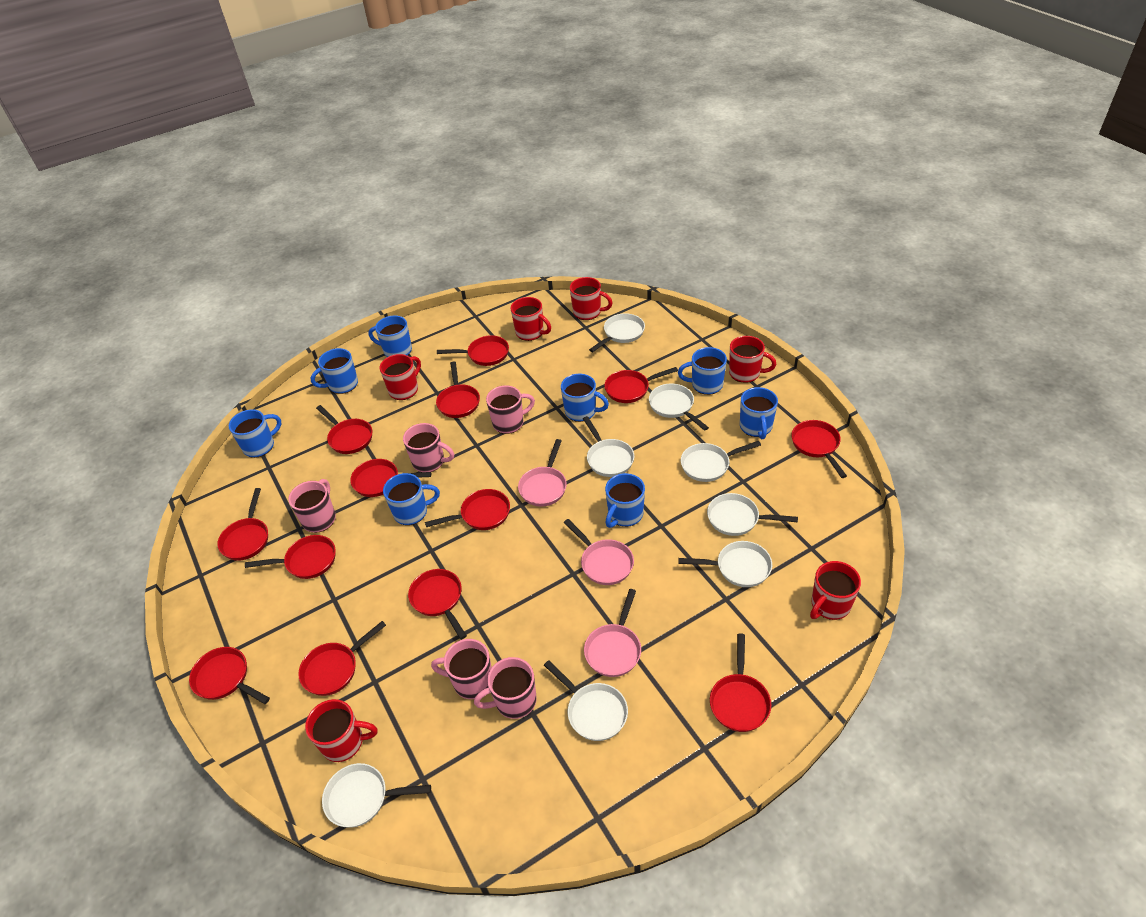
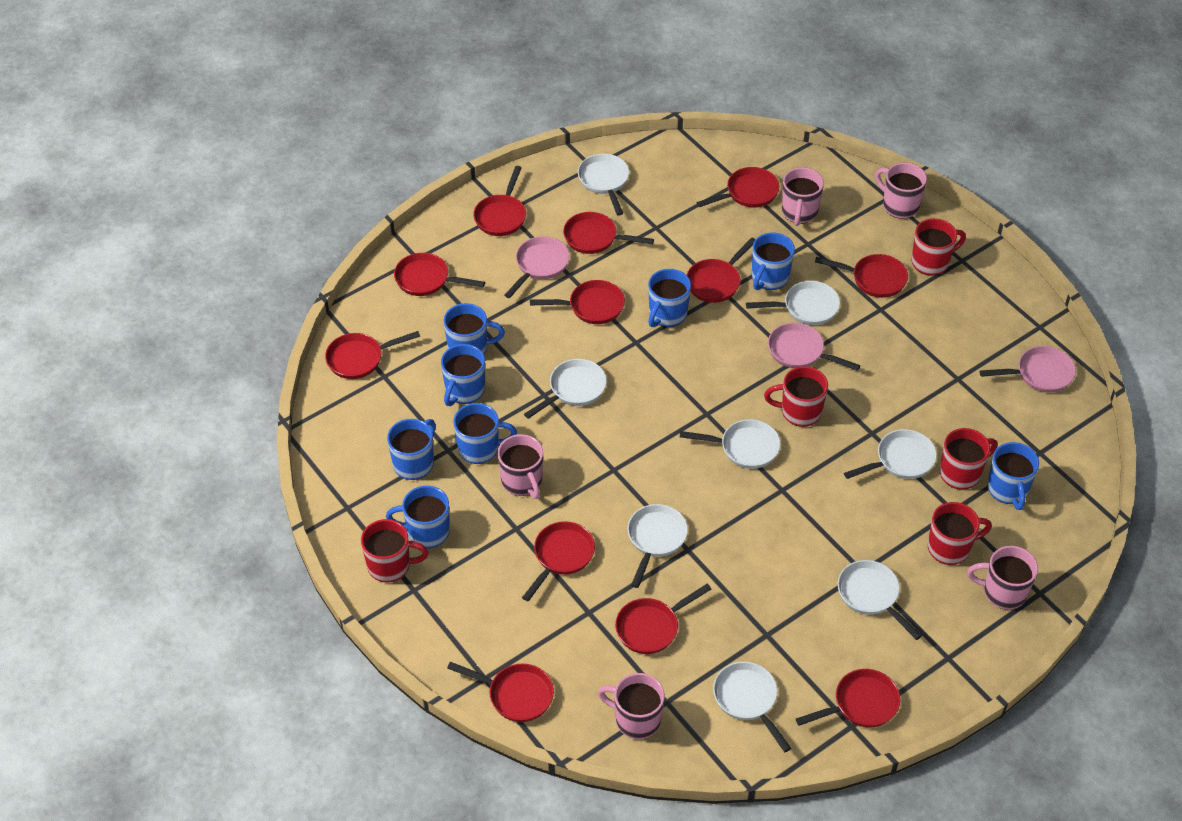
red mug: [305,699,377,762] [380,354,421,400] [511,297,551,341] [570,277,613,320] [729,336,776,383] [810,561,861,620] = 6 -> [361,519,429,583] [764,366,828,427] [912,218,966,276] [928,502,992,565] [940,428,997,490] = 5
red pan: [189,647,270,704] [217,488,268,561] [245,535,336,579] [298,621,386,696] [316,405,372,454] [350,459,431,497] [408,569,467,640] [425,489,510,530] [436,361,480,418] [437,335,509,366] [604,367,678,403] [710,633,771,732] [792,420,847,478] = 13 -> [325,331,420,379] [394,253,485,296] [447,662,554,722] [473,166,526,236] [522,521,595,601] [530,280,625,324] [563,212,654,254] [615,584,711,654] [687,238,756,303] [696,167,780,208] [796,669,900,728] [815,254,908,298] = 12

